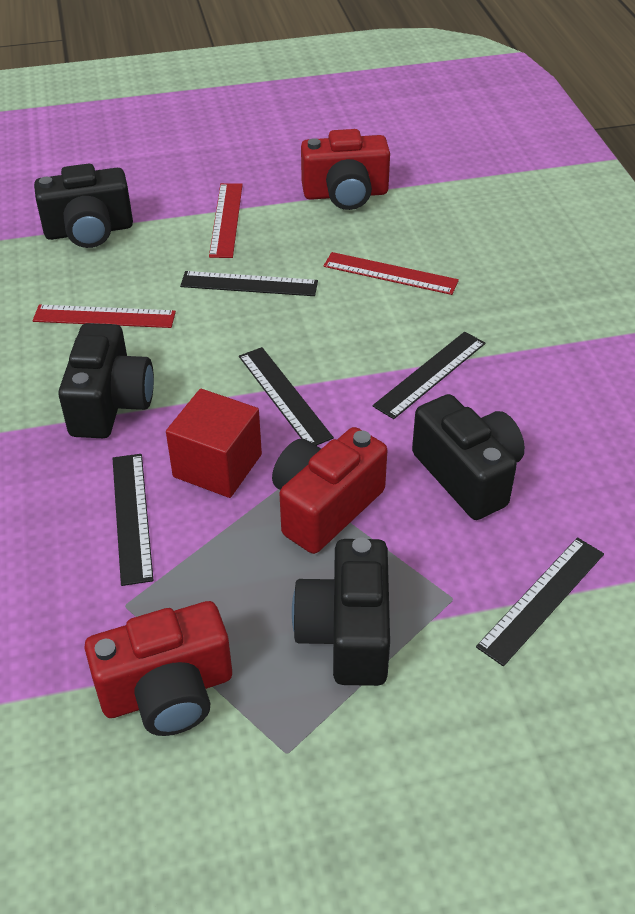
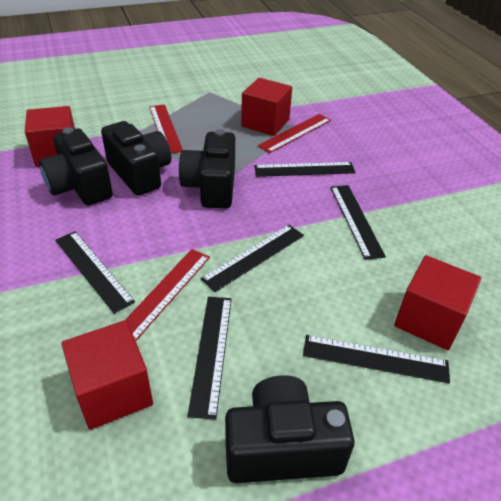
black ruler: [112,454,154,586] [180,271,318,296] [239,347,334,446] [373,332,485,419] [476,537,604,666] = 5 -> [55,231,135,314] [187,297,232,420] [201,225,304,292] [254,162,355,177] [303,335,450,383] [330,185,386,260] = 6
red camera: [85,601,232,736] [272,427,387,554] [301,129,390,210] = 3 -> none = 0
red cube: [166,389,262,498] = 1 -> [25,106,75,167] [62,320,153,430] [241,78,292,136] [394,255,481,350] = 4

